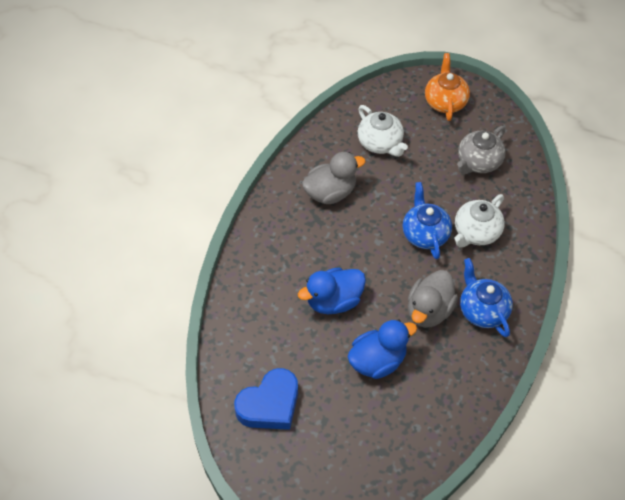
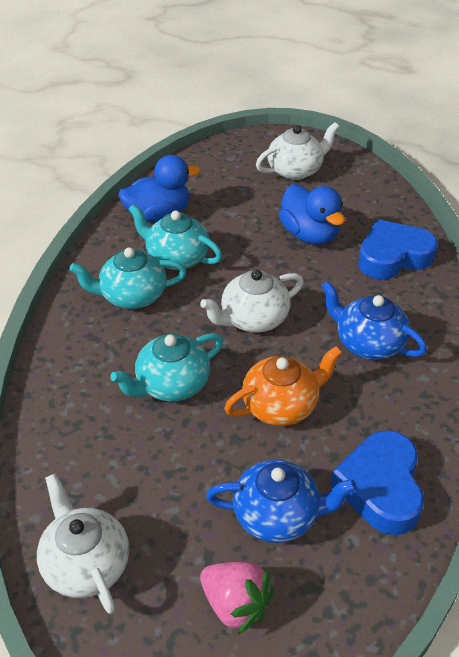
blue heart: [234,368,298,430] = 1 -> [330,430,424,535] [358,220,438,280] = 2
grey duck: [302,152,365,204] [408,270,458,328] = 2 -> none = 0
grey teapot: [457,126,506,174] = 1 -> none = 0
pink strawberry: none = 0 -> [200,562,274,635] = 1
turquoise teapot: none = 0 -> [69,247,187,309] [110,333,223,402] [128,204,222,270] = 3
white teapot: [358,105,408,157] [454,194,505,247] = 2 -> [37,473,129,614] [200,270,304,332] [256,122,340,180] = 3

